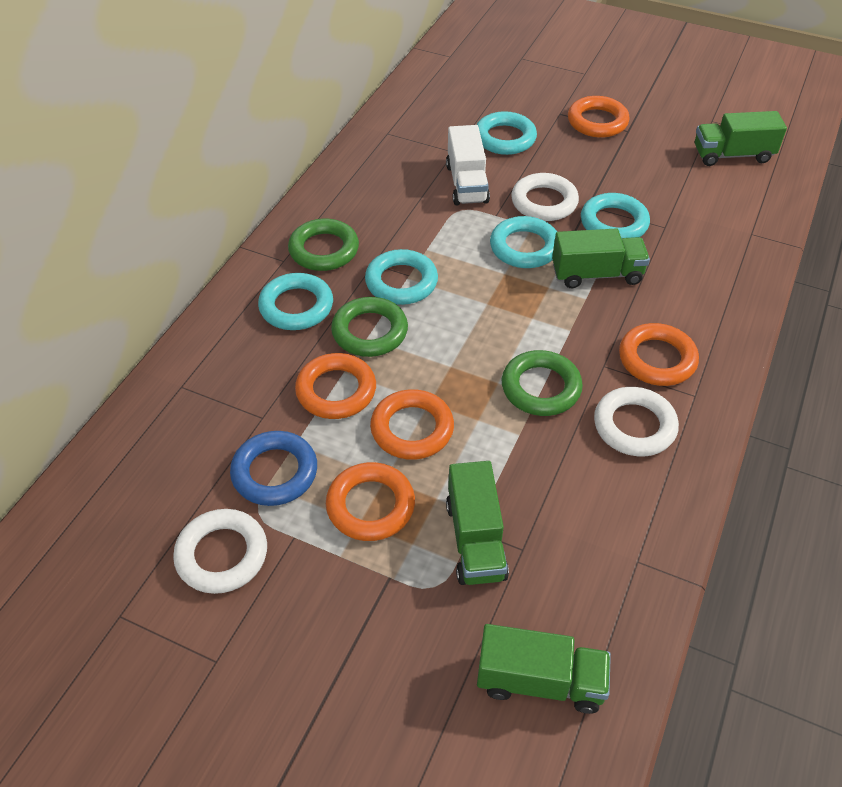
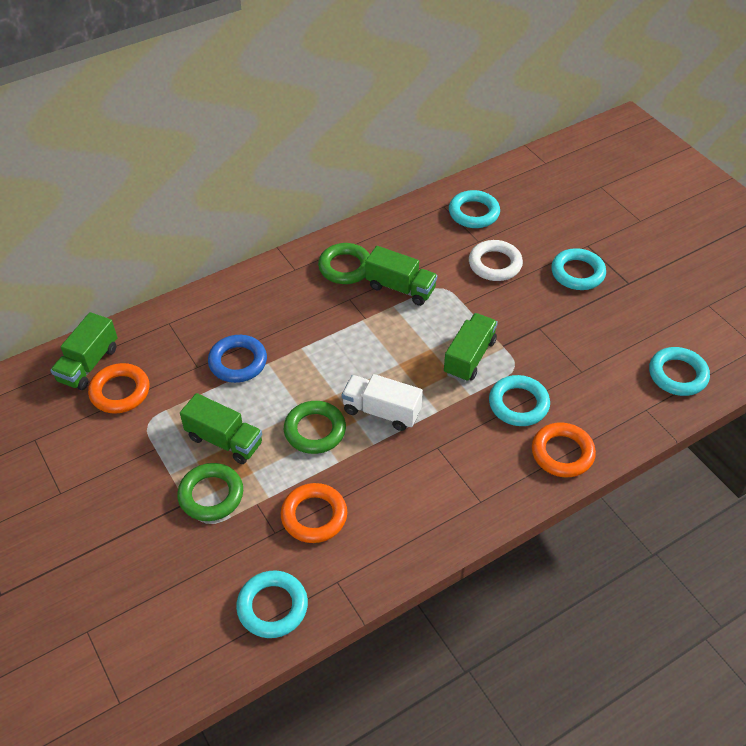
orange ring: [295,353,376,419] [326,462,415,541] [370,389,454,460] [568,96,629,138] [619,323,699,386] = 5 -> [88,363,149,413] [281,483,347,543] [532,422,596,477] = 3
white ring: [173,509,267,594] [511,173,579,221] [594,387,679,456] = 3 -> [469,240,523,281] = 1

